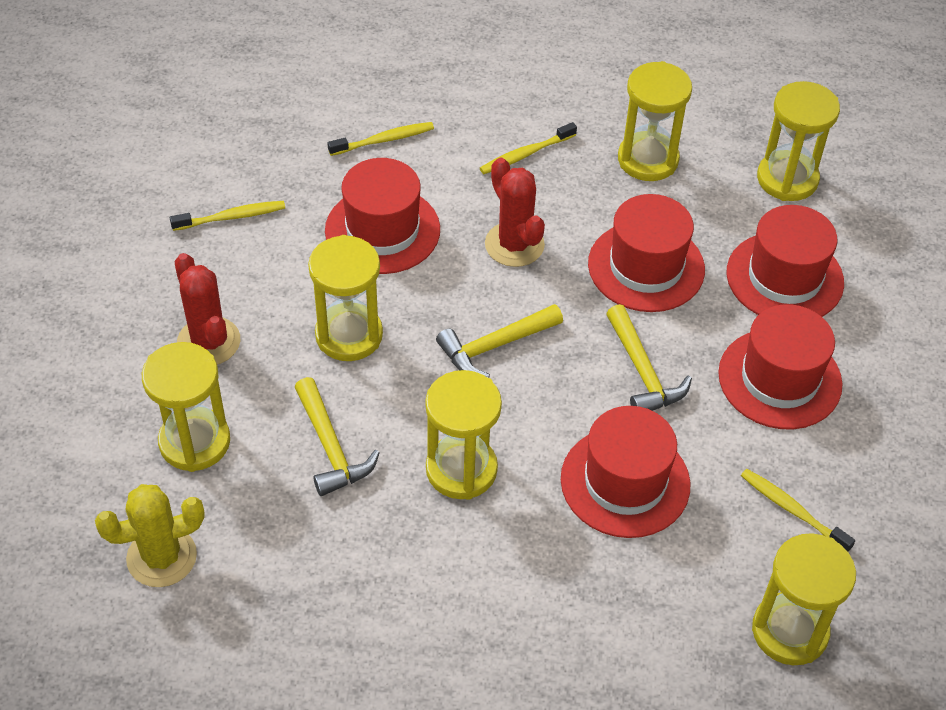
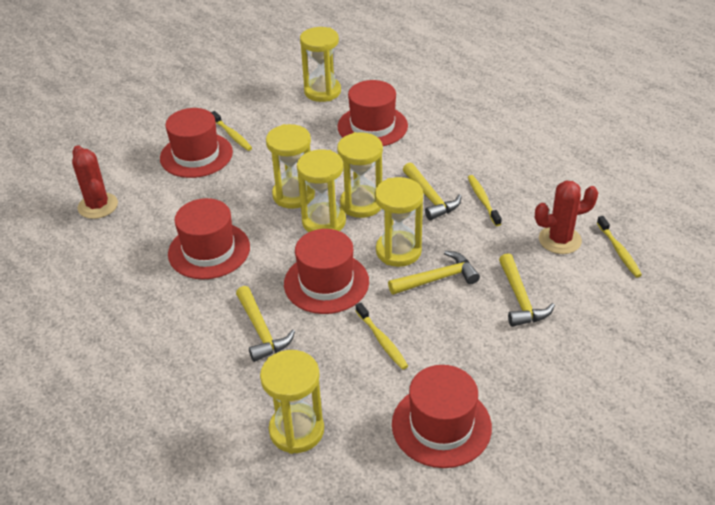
yellow cactus: [95,484,205,587] = 1 -> none = 0
yellow hammer: [295,377,380,496] [436,304,563,378] [606,304,692,411] = 3 -> [236,286,295,362] [388,251,480,295] [403,163,461,220] [499,253,555,327] = 4

